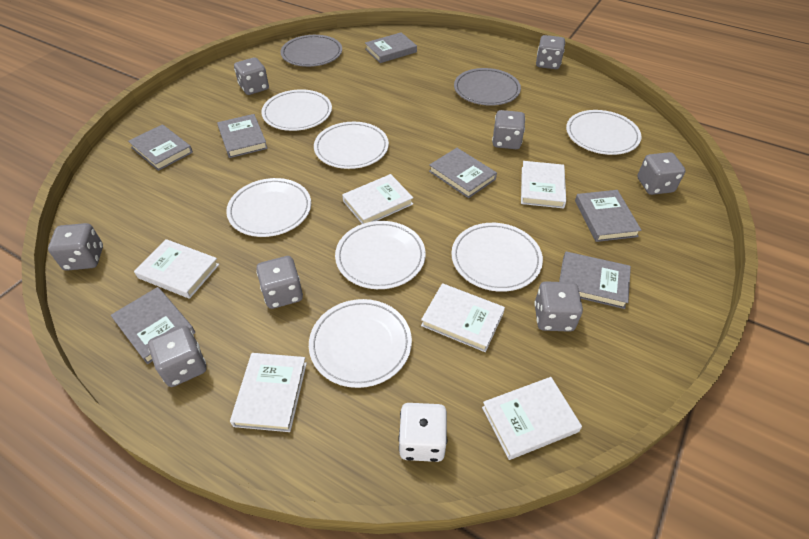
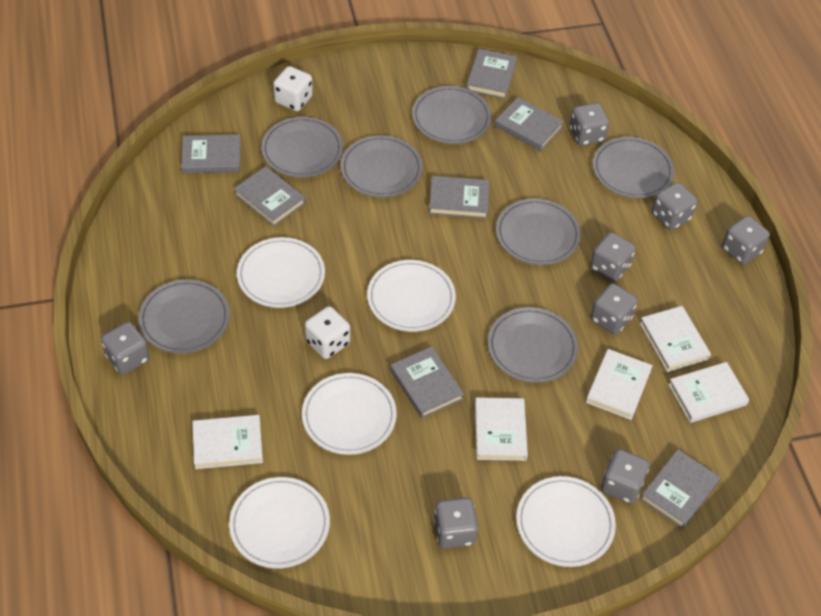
grey plate: [280,35,342,67] [454,68,521,106] = 2 -> [138,279,230,354] [261,117,343,178] [341,135,423,197] [412,86,492,144] [488,307,578,383] [496,198,581,265] [593,137,674,198] = 7
white book: [134,239,219,299] [230,353,307,432] [342,174,413,224] [421,283,505,352] [482,377,582,460] [521,161,566,208] = 6 -> [192,415,263,469] [475,397,528,461] [586,349,653,420] [640,306,711,372] [668,362,749,423] = 5
white dice: [398,403,447,462] = 1 -> [273,66,313,111] [305,306,350,359] = 2
white plate: [226,178,311,237] [261,89,332,131] [309,299,412,388] [314,122,389,169] [335,221,426,289] [451,223,543,292] [566,110,642,155] = 7 -> [229,477,330,568] [237,237,325,308] [302,373,397,455] [367,260,456,332] [516,476,616,567] = 5

